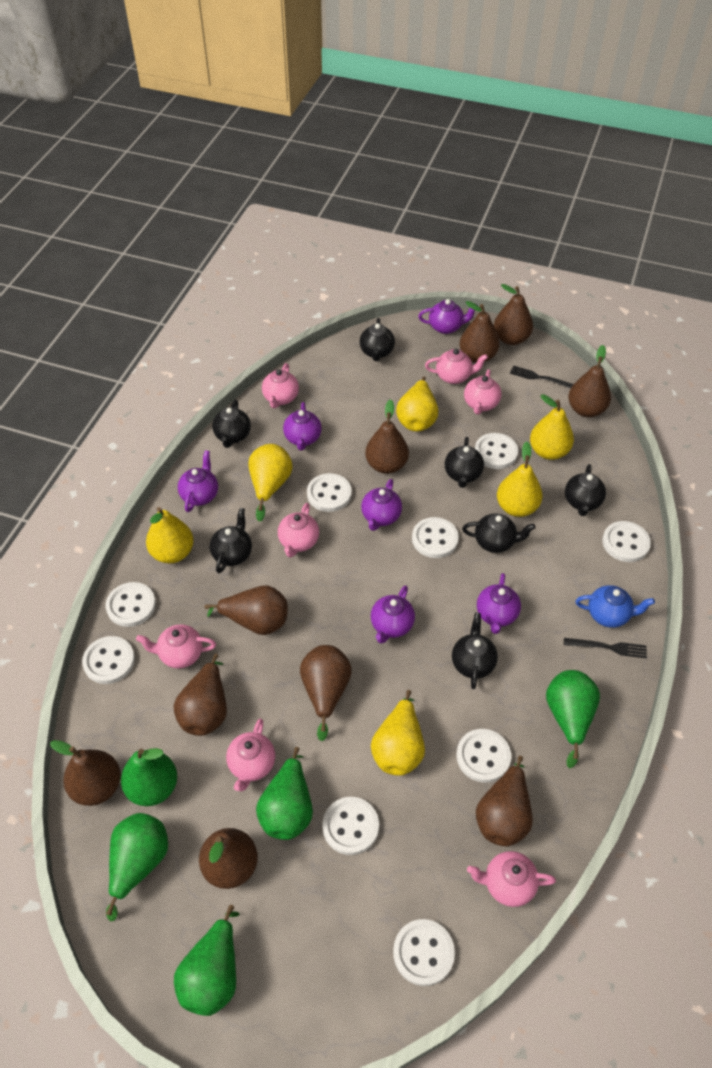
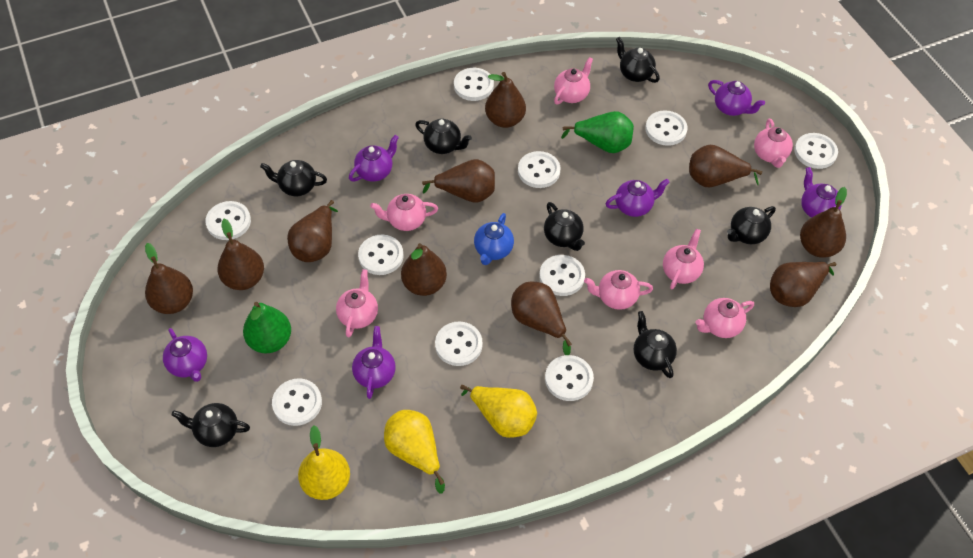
black fork: [510,366,574,388] [564,638,647,658] = 2 -> none = 0
green pear: [106,813,168,921] [121,748,177,806] [174,905,239,1016] [256,747,313,840] [546,670,600,768] = 5 -> [243,302,291,353] [561,111,634,153] = 2
white button: [82,636,135,684] [106,582,156,627] [307,473,352,512] [322,797,379,855] [393,919,455,986] [412,517,459,558] [456,729,511,783] [475,433,518,469] [602,521,651,562] = 9 -> [205,201,251,240] [272,378,322,426] [358,235,404,275] [435,322,482,366] [454,68,494,101] [518,151,560,188] [539,255,585,296] [545,355,594,401] [645,110,688,146] [794,133,838,169] = 10
yellow pear: [146,507,194,564] [248,444,293,522] [371,690,425,776] [396,377,438,431] [497,442,543,517] [530,394,574,460] = 6 -> [298,425,350,500] [384,410,445,493] [460,385,537,438] = 3

